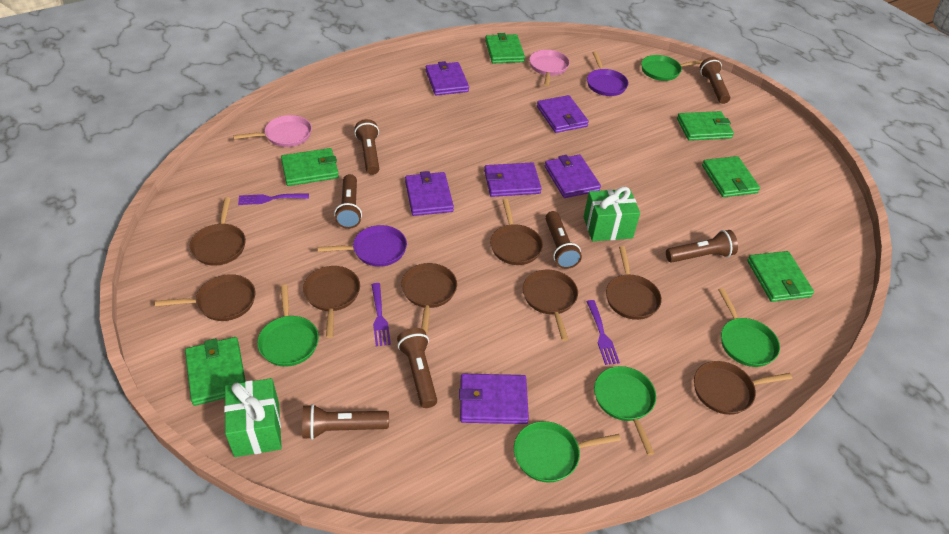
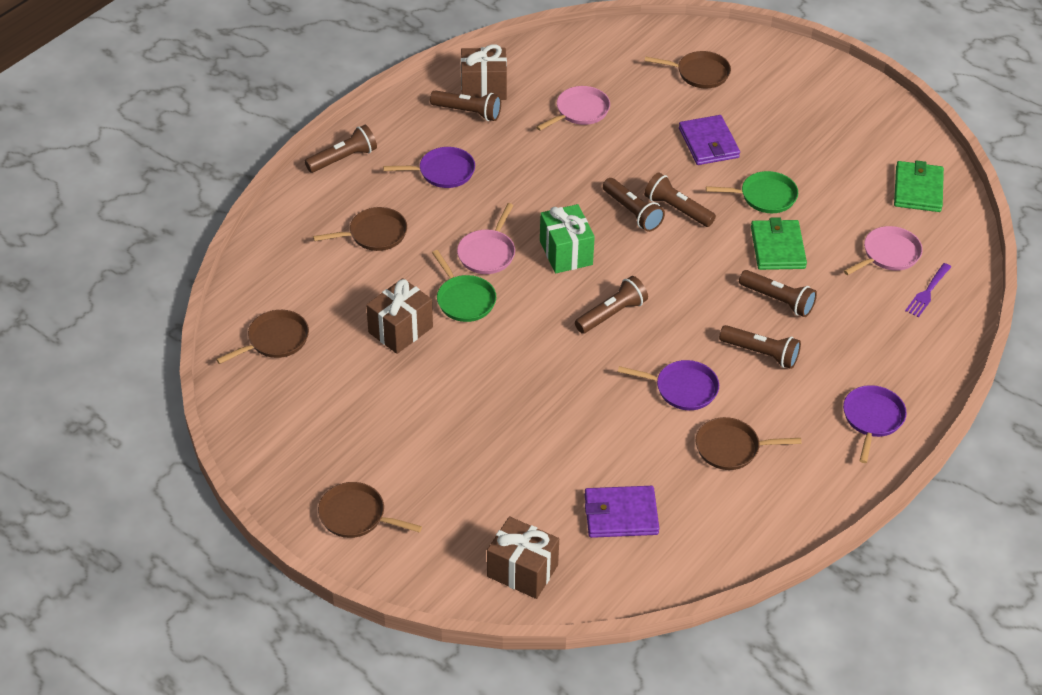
brown gift: none = 0 -> [366,278,433,354] [461,44,507,100] [487,516,559,599] = 3
brown pan: [155,274,255,321] [189,197,246,266] [303,266,360,338] [401,263,457,334] [490,199,543,265] [523,270,578,341] [606,246,662,320] [694,361,792,415] = 8 -> [216,310,309,364] [313,207,407,251] [318,482,422,538] [645,51,731,89] [696,417,802,470] = 5
green gift: [224,378,282,457] [584,187,640,241] = 2 -> [540,204,595,273] = 1
green pan: [257,285,319,367] [514,421,621,483] [594,366,656,455] [641,55,704,81] [718,288,780,367] = 5 -> [432,250,496,322] [706,171,798,213] = 2
green wallet: [185,337,245,406] [281,148,339,186] [485,33,525,64] [677,111,734,141] [702,156,760,197] [747,251,814,302] = 6 -> [751,217,807,270] [894,160,944,212] = 2
pink pan: [233,115,312,147] [529,50,570,86] = 2 -> [457,203,515,274] [536,86,610,131] [844,226,923,275] = 3
purple fork: [238,193,309,205] [371,283,391,346] [586,300,620,365] = 3 -> [905,263,951,317] = 1
purple pan: [317,225,407,267] [587,51,629,96] = 2 -> [383,147,475,188] [618,360,719,410] [843,385,907,463] = 3
purple wallet: [405,171,454,216] [426,61,469,95] [459,374,529,424] [484,162,542,197] [537,95,589,133] [545,155,601,198] = 6 -> [585,486,659,538] [679,115,740,165] = 2

